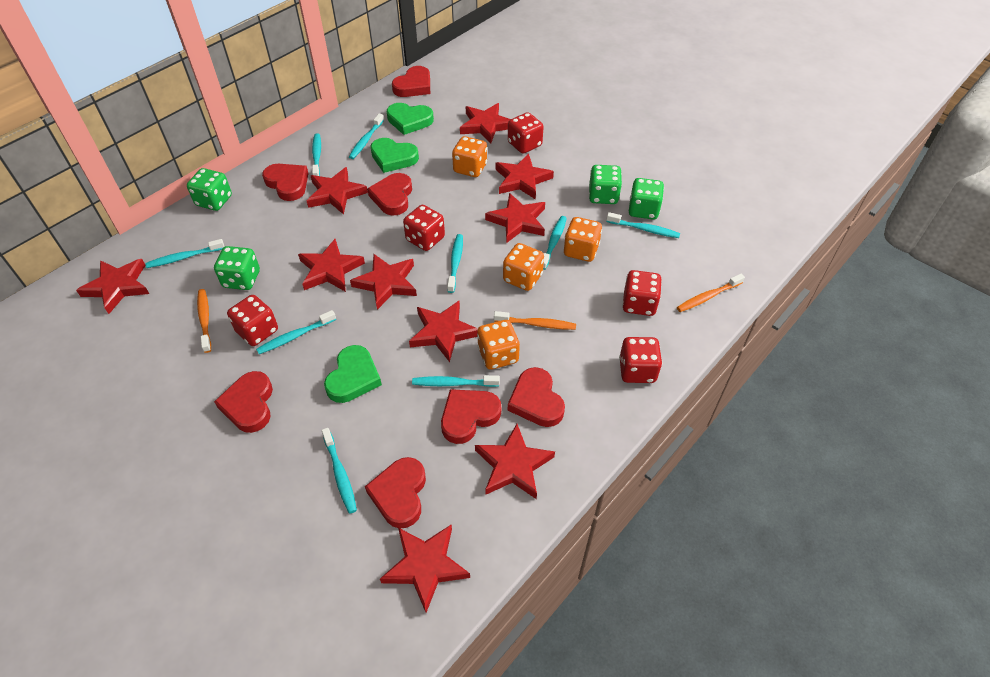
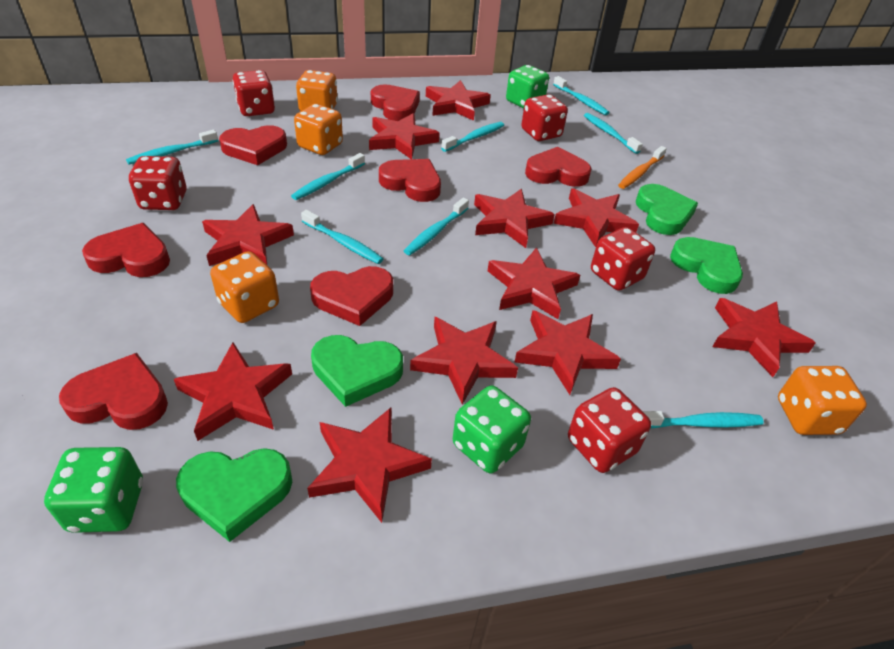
green dice: [187,168,232,211] [214,246,260,290] [589,165,622,204] [629,178,664,219] = 4 -> [44,447,143,533] [453,385,531,474] [506,65,549,108] = 3
green heart: [324,345,382,403] [370,138,419,173] [387,103,434,135] = 3 -> [176,448,292,542] [311,335,403,407] [636,184,698,235] [670,237,743,294] = 4
orange toothbrush: [197,289,211,353] [494,311,576,330] [677,274,745,312] = 3 -> [618,146,667,189] = 1
red star: [76,259,149,314] [298,239,365,292] [307,167,368,215] [350,254,417,310] [380,525,470,612] [409,301,478,362] [460,103,511,144] [475,424,555,499] [485,193,545,243] [496,154,554,200] = 10 -> [174,342,292,441] [202,204,294,266] [307,408,432,523] [369,113,439,159] [410,317,518,405] [426,80,491,121] [474,189,555,248] [488,247,580,319] [515,310,621,395] [553,188,639,247] [713,298,816,377] = 11
turquoise toothbrush: [145,239,224,268] [256,310,336,354] [312,133,321,176] [322,428,357,514] [349,114,384,159] [412,375,500,387] [447,234,463,293] [543,216,567,270] [606,212,680,238] = 9 -> [126,130,218,164] [291,153,365,200] [301,210,383,264] [404,198,469,255] [441,122,504,152] [553,76,609,115] [584,113,643,154] [642,411,764,429] = 8

